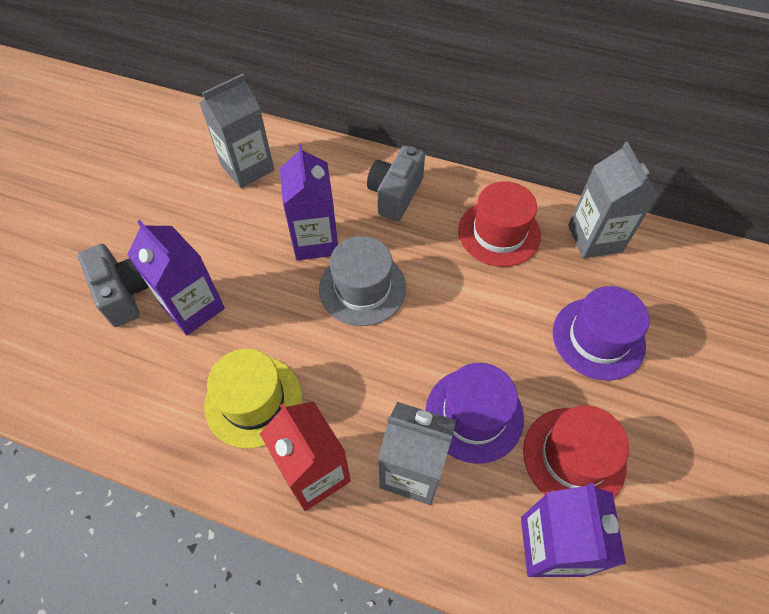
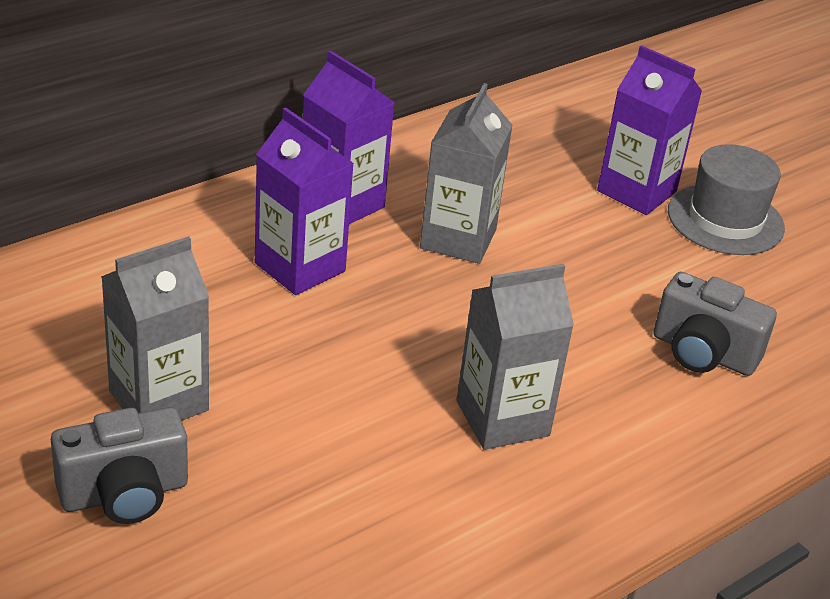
purple hat: [425,363,524,464] [553,286,650,381] = 2 -> none = 0
red carton: [260,401,351,511] = 1 -> none = 0
red hat: [458,181,541,267] [523,405,629,498] = 2 -> none = 0
yellow hat: [204,349,302,448] = 1 -> none = 0

